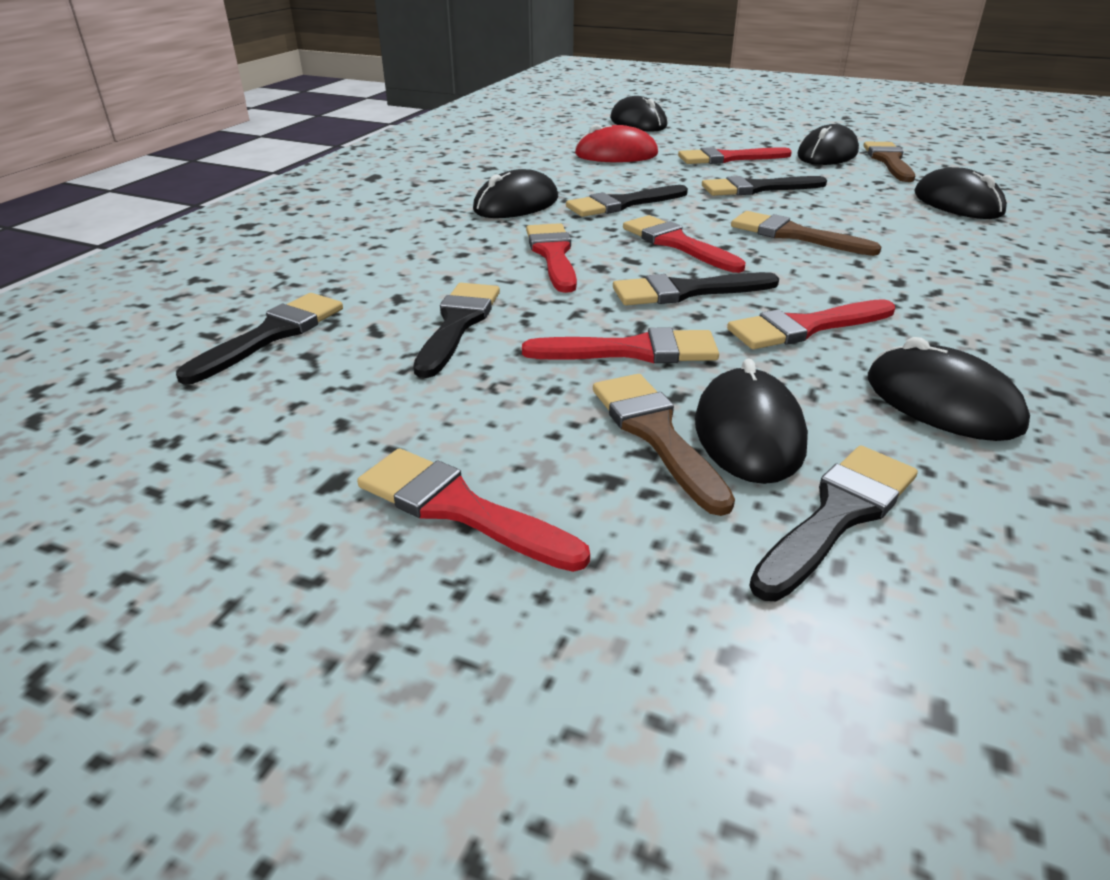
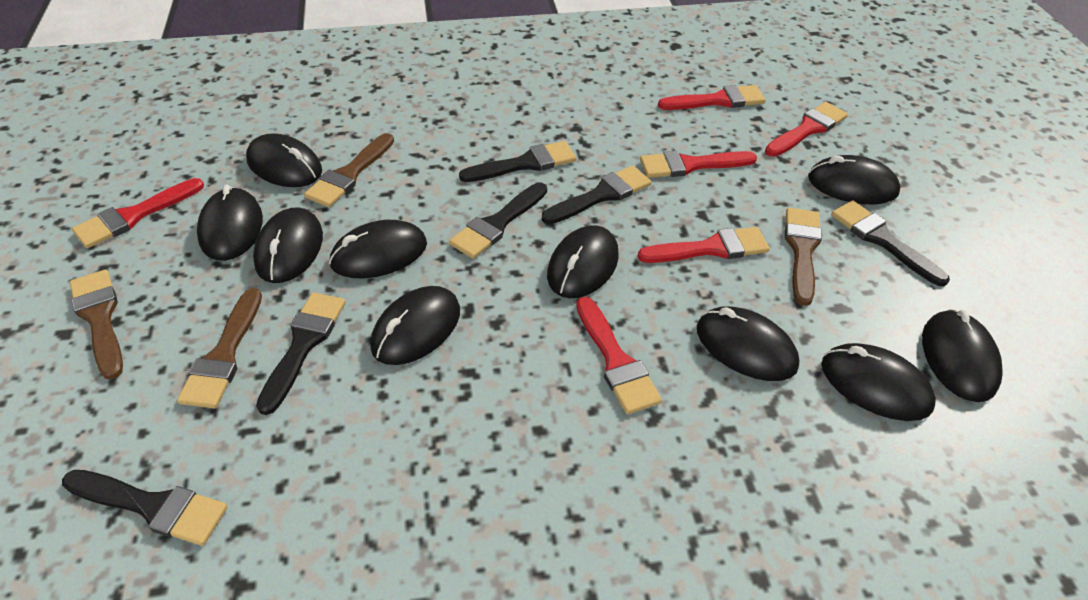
black mouse: [473,169,558,218] [610,96,667,131] [695,358,808,484] [797,124,859,165] [868,337,1030,441] [914,167,1007,219] = 6 -> [197,184,263,261] [246,133,322,187] [253,207,323,283] [329,220,427,278] [370,286,460,365] [547,225,619,298] [697,306,799,381] [808,155,901,204] [821,343,936,421] [922,309,1003,402] = 10
brown brush: [593,374,735,516] [731,211,881,256] [863,141,915,182] = 3 -> [70,269,123,380] [177,288,262,408] [304,133,394,207] [785,208,822,306] = 4
red mouse: [575,124,658,162] = 1 -> none = 0

